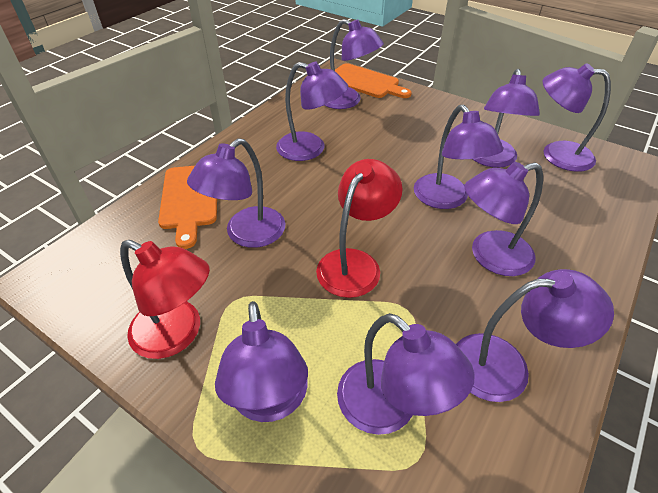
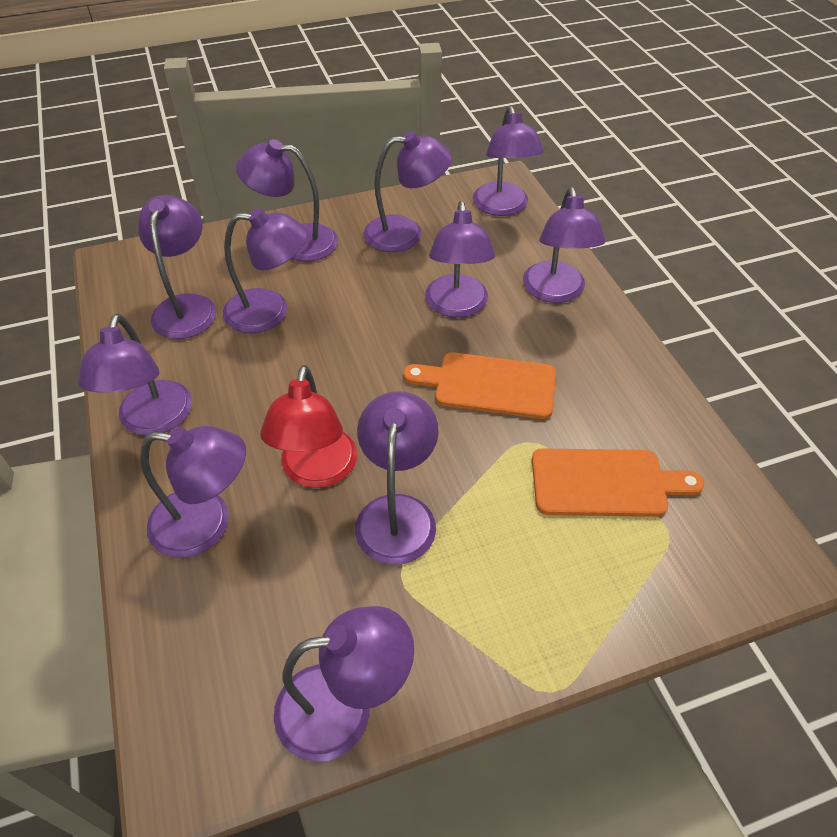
purple lamp: [187,138,285,248] [215,301,308,422] [276,61,348,161] [324,19,384,109] [337,313,475,435] [414,105,504,209] [456,269,614,402] [464,162,543,276] [473,69,540,168] [543,63,611,172] = 10 -> [78,314,192,435] [138,195,216,339] [141,426,246,558] [223,208,308,333] [236,139,338,261] [274,606,414,762] [355,391,439,565] [364,131,452,252] [425,201,495,318] [473,106,544,216] [523,187,606,303] = 11
red lamp: [120,240,210,359] [316,159,403,298] = 2 -> [260,365,357,488] = 1

